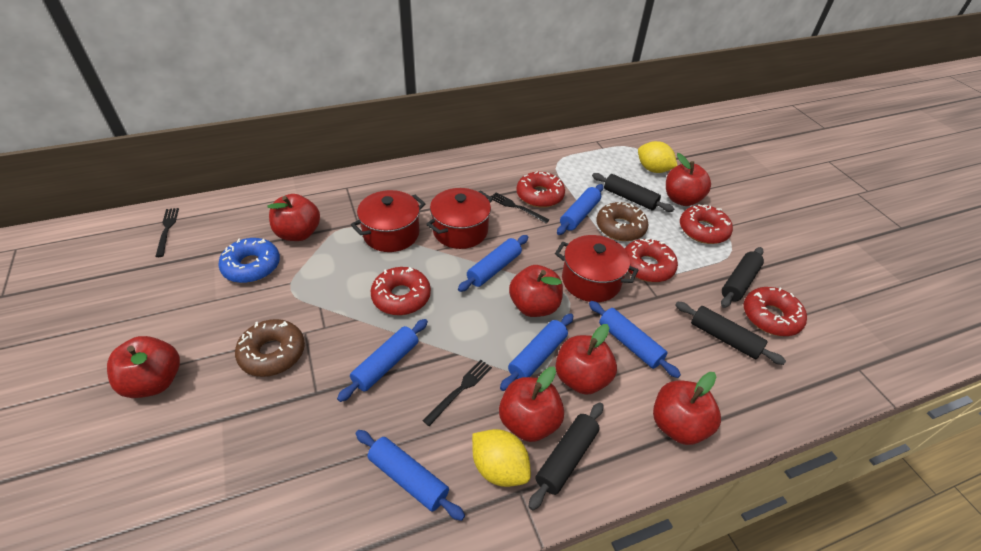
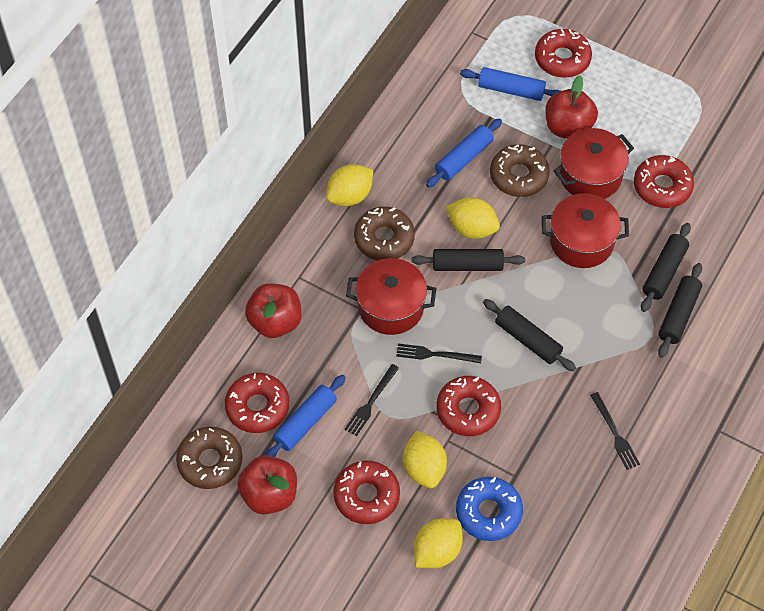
blue rolling pin: [337,319,428,402] [355,430,465,521] [458,235,528,292] [500,313,573,391] [557,184,603,235] [589,301,681,378] = 6 -> [265,375,346,457] [426,118,502,187] [460,67,560,101] = 3
brown donut: [235,319,305,377] [596,202,648,241] = 2 -> [176,427,242,489] [354,206,415,260] [490,144,550,197] = 3
red apple: [107,336,180,398] [268,194,320,241] [499,367,564,442] [509,265,563,317] [555,324,617,395] [653,372,721,445] [666,153,711,206] = 7 -> [237,455,297,515] [245,283,302,338] [545,75,598,139] = 3
yellow lemon: [472,429,531,487] [638,141,678,173] = 2 -> [326,164,373,206] [403,431,447,488] [414,518,463,568] [446,197,500,239] = 4

